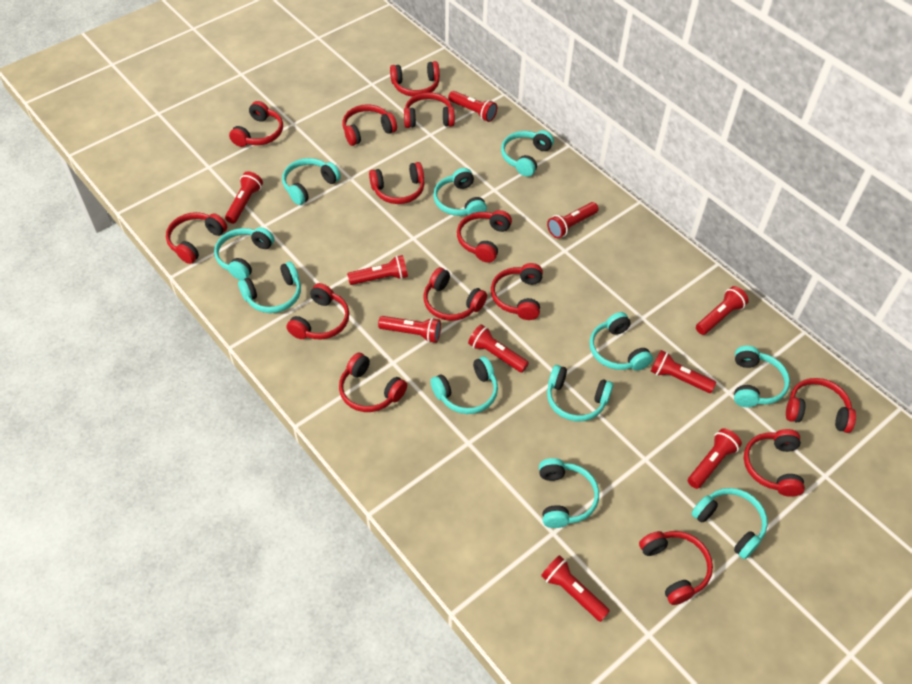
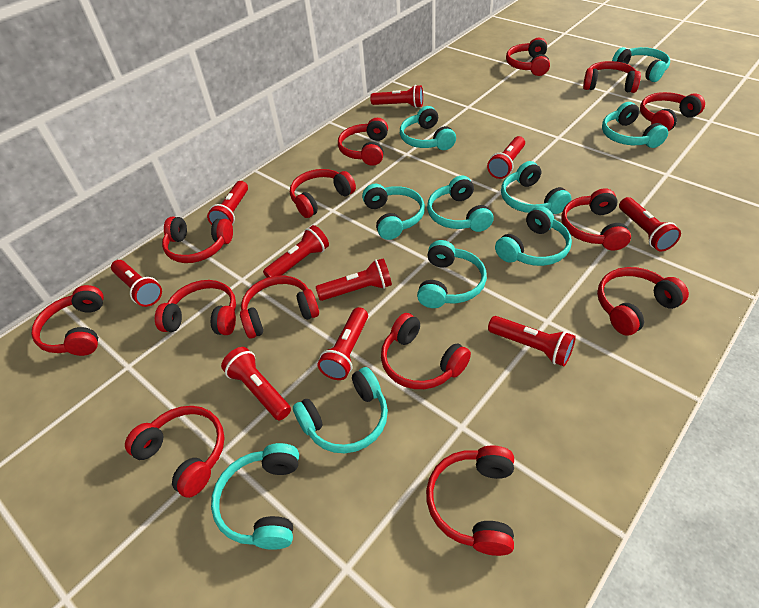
turquoise headphones: [214,227,274,280] [238,262,301,313] [282,158,341,205] [430,357,498,414] [433,168,487,216] [501,130,554,177] [539,458,599,528] [547,365,613,421] [590,312,653,371] [692,488,768,559] [734,345,790,407] = 11 -> [211,443,299,550] [293,367,388,453] [362,184,425,240] [400,106,456,150] [417,240,487,308] [427,176,494,232] [495,206,572,266] [501,161,571,214] [602,102,668,148] [612,47,670,82] = 10

